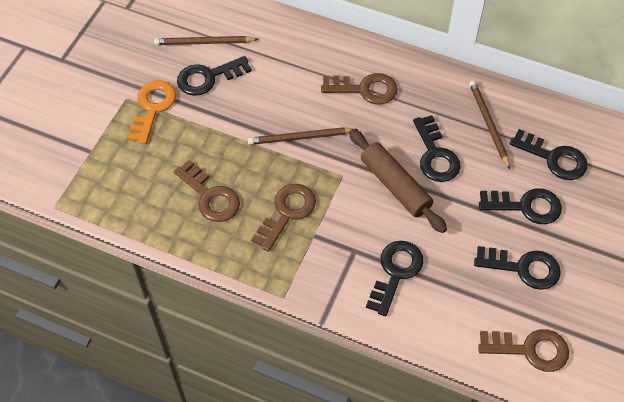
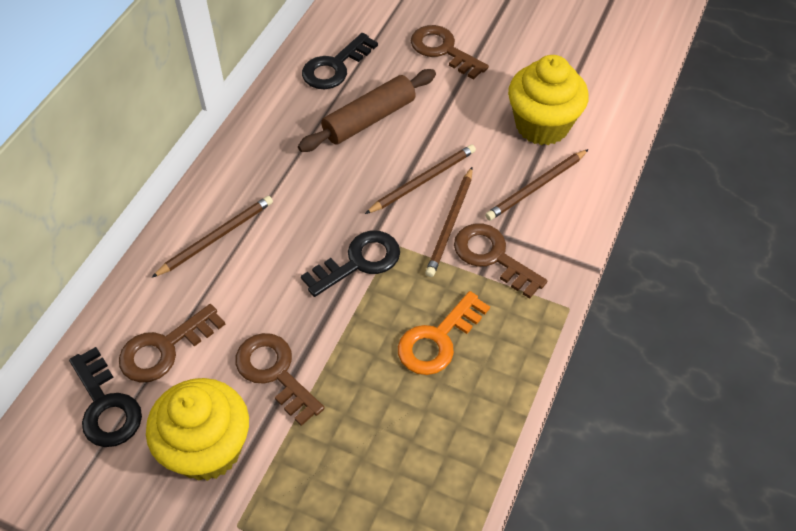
black key: [177,56,252,96] [366,241,423,316] [413,115,461,182] [474,246,561,290] [479,188,562,224] [509,129,588,180] = 6 -> [69,347,142,447] [301,231,400,297] [302,33,378,89] = 3
brown pencil: [154,36,258,45] [248,127,359,145] [469,80,510,169] = 3 -> [151,196,273,278] [365,145,476,214] [425,167,473,277] [485,149,589,221] = 4
yellow cupcake: none = 0 -> [146,378,249,481] [508,55,589,145] = 2

